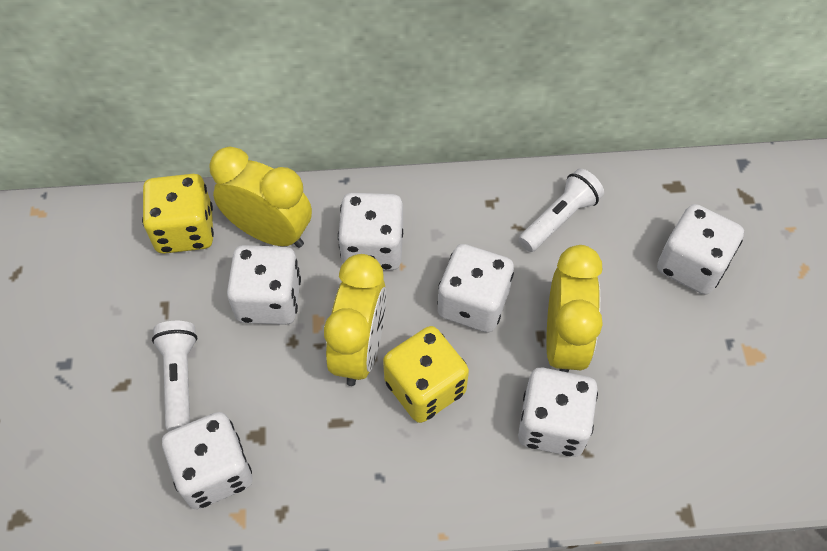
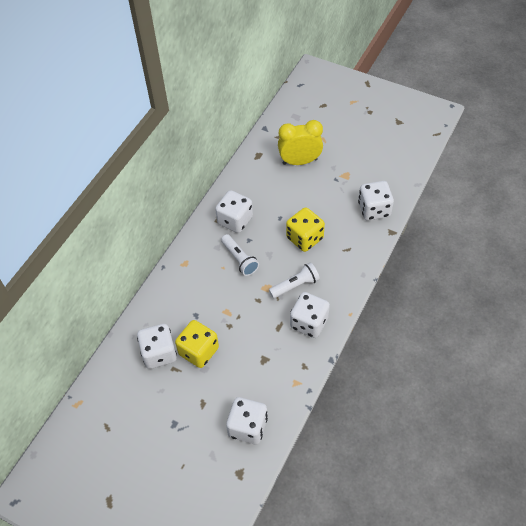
white dice: [162,412,253,509] [227,245,301,325] [338,193,403,270] [437,244,514,332] [518,368,598,457] [657,204,744,295] = 6 -> [137,324,177,369] [215,190,253,233] [226,397,268,444] [290,292,330,338] [358,181,394,221] = 5
yellow clock: [209,146,312,248] [324,254,387,386] [546,245,603,373] = 3 -> [278,120,323,165] = 1

